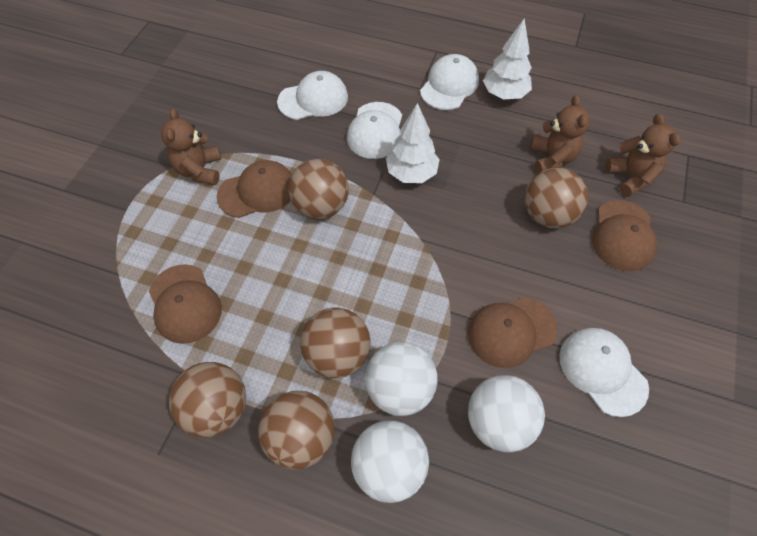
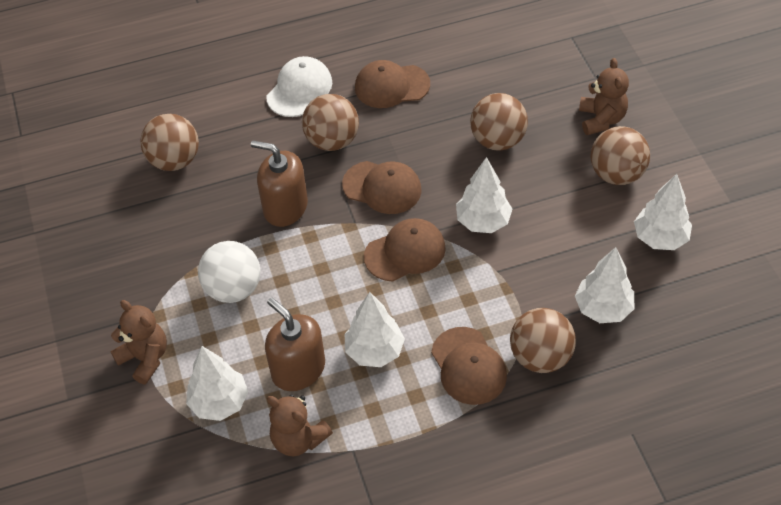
brown soap dispenser: none = 0 -> [251,140,308,227] [265,298,325,391] = 2
white ball: [351,421,429,503] [365,342,438,416] [468,375,545,452] = 3 -> [198,241,260,303] = 1
white cap: [277,71,348,120] [347,102,402,159] [420,54,479,110] [559,328,649,417] = 4 -> [266,56,332,117] = 1
white tree: [386,103,440,183] [483,19,532,99] = 2 -> [186,346,248,421] [344,292,405,367] [456,157,512,233] [575,247,634,323] [634,174,692,250] = 5

